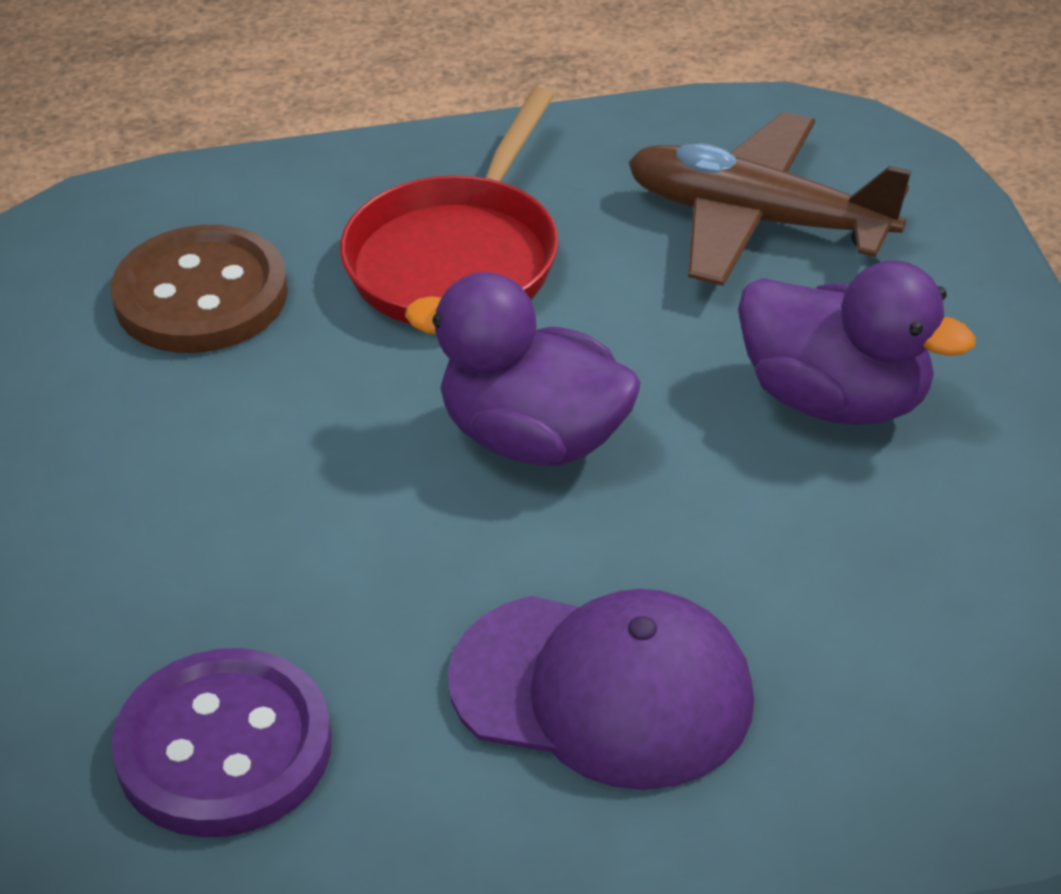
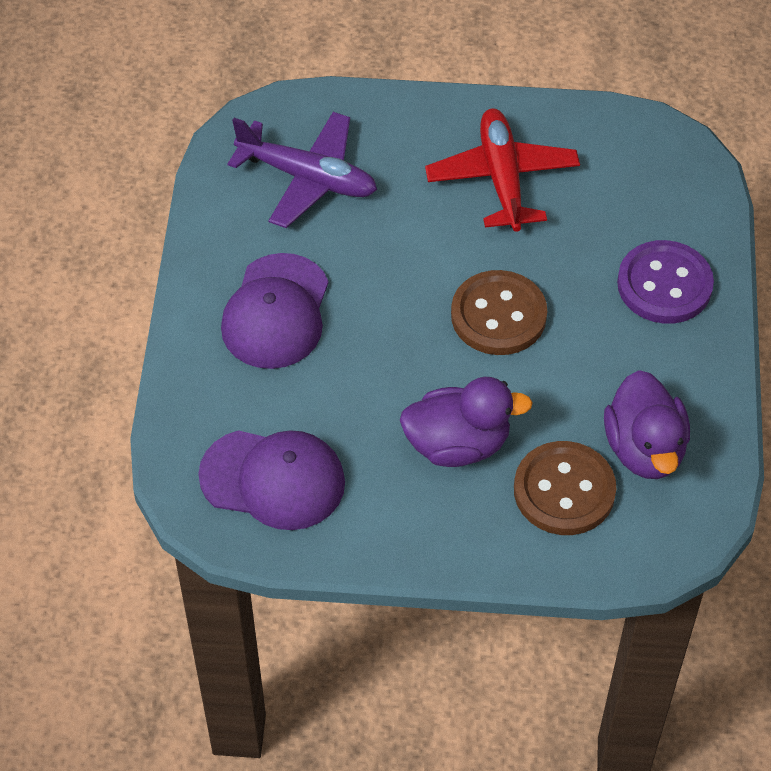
brown button: [111,225,288,353] = 1 -> [451,270,547,355] [514,441,616,535] = 2
brown plane: [628,112,912,286] = 1 -> none = 0
purple cap: [448,589,754,790] = 1 -> [198,430,345,530] [221,253,329,369] = 2
purple plane: none = 0 -> [227,112,377,228] = 1
red pan: [340,87,558,324] = 1 -> none = 0
red plane: none = 0 -> [425,109,580,232] = 1

